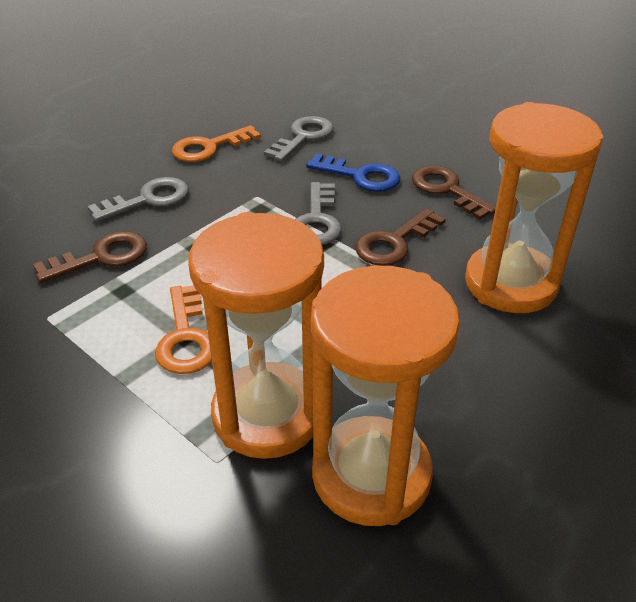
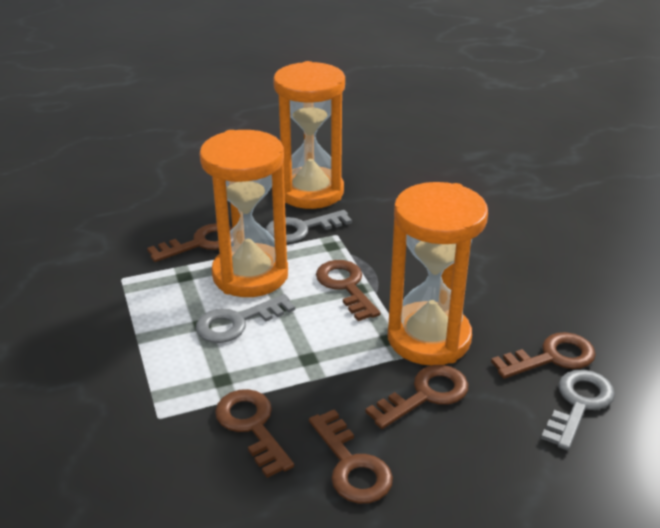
blue key: [306,153,401,191] = 1 -> none = 0
brown key: [33,231,147,283] [355,208,445,266] [412,165,496,220] = 3 -> [147,223,232,262] [215,389,294,478] [309,409,393,504] [316,260,380,321] [365,365,469,429] [491,332,596,379] = 6
orange key: [155,285,212,374] [172,125,261,162] = 2 -> none = 0

